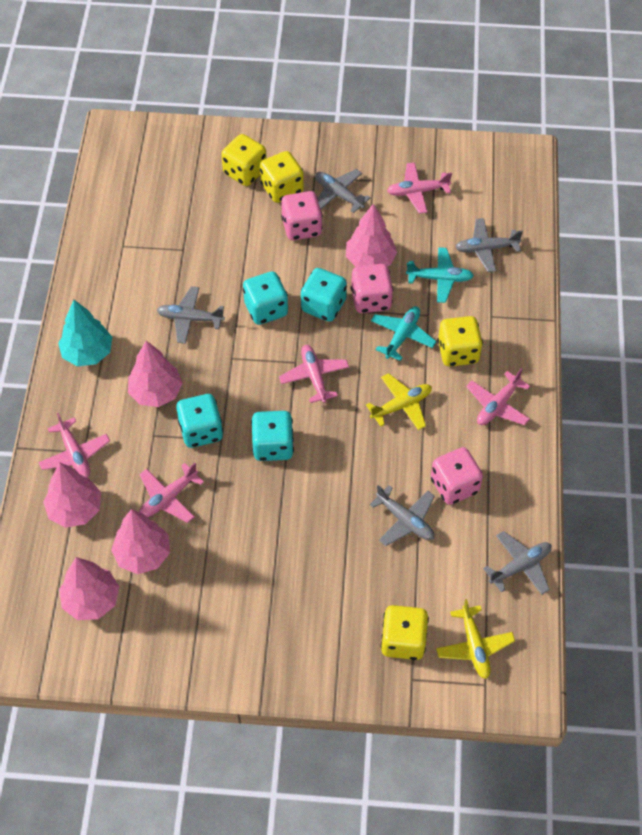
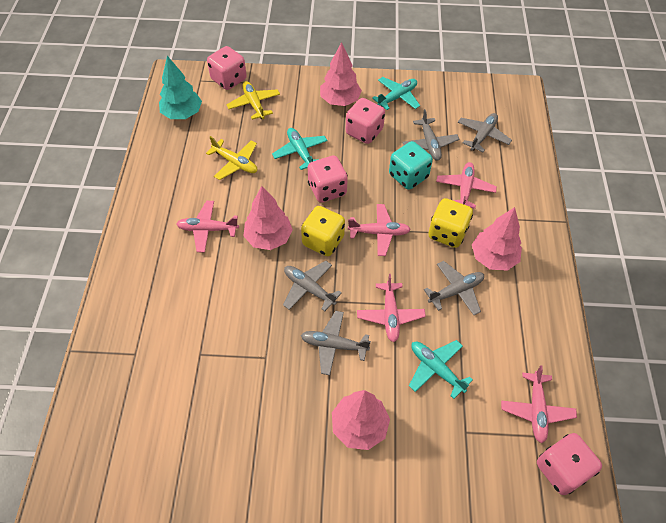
pink dice: [281,191,322,241] [351,264,393,313] [431,447,483,505] = 3 -> [207,46,247,90] [308,155,348,203] [346,98,385,144] [537,433,602,495] = 4
pink tree: [43,462,101,528] [59,557,119,620] [111,509,170,574] [128,341,182,407] [346,204,397,267] = 5 -> [244,186,293,250] [320,42,362,106] [332,390,390,450] [472,207,522,271] = 4
turquoise dice: [176,394,223,448] [243,271,288,325] [251,411,294,461] [301,268,347,322] = 4 -> [389,141,433,190] = 1
turquoise plane: [371,306,437,361] [406,247,474,303] = 2 -> [272,128,328,170] [372,77,420,110] [409,340,473,399] = 3
yellow dice: [221,134,267,186] [260,151,304,203] [381,605,429,660] [438,316,483,367] = 4 -> [301,206,345,256] [428,198,473,248] = 2

